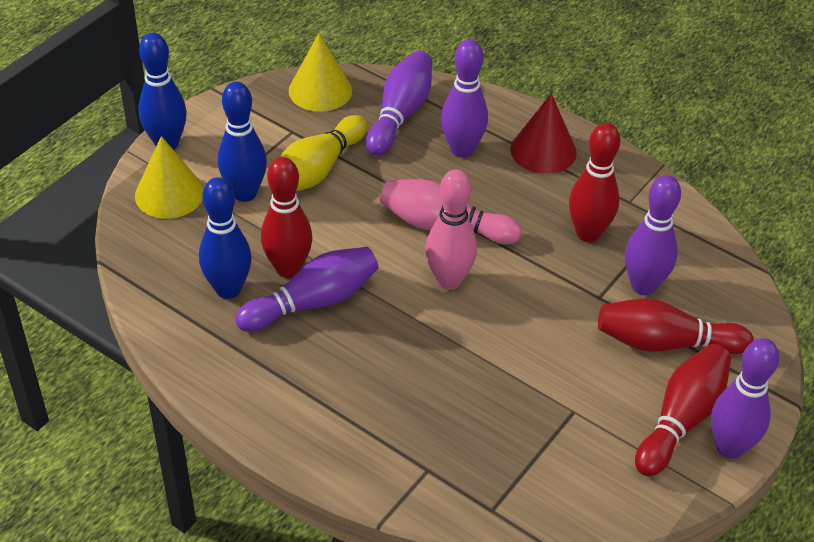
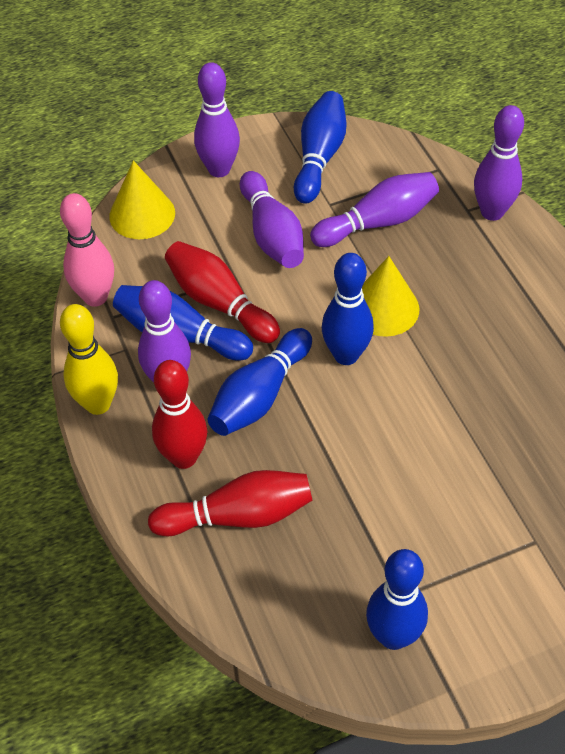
blue bowling pin: [138,33,187,150] [199,177,252,299] [218,82,267,202] = 3 -> [113,285,253,361] [208,328,312,436] [294,91,346,204] [322,253,374,365] [366,549,428,650] = 5
pink bowling pin: [380,179,522,245] [426,169,477,290] = 2 -> [60,193,114,307] = 1
red bowling pin: [261,157,312,278] [569,123,620,242] [598,298,753,354] [635,344,731,476] = 4 -> [148,470,312,536] [152,360,207,469] [165,241,280,343] = 3
red cone: [510,94,577,174] = 1 -> none = 0

